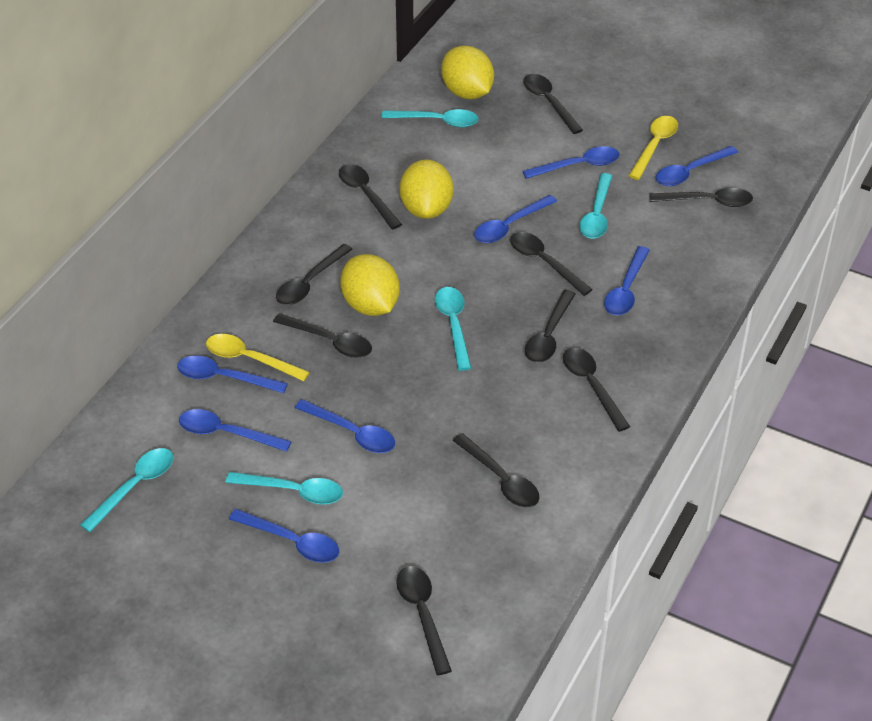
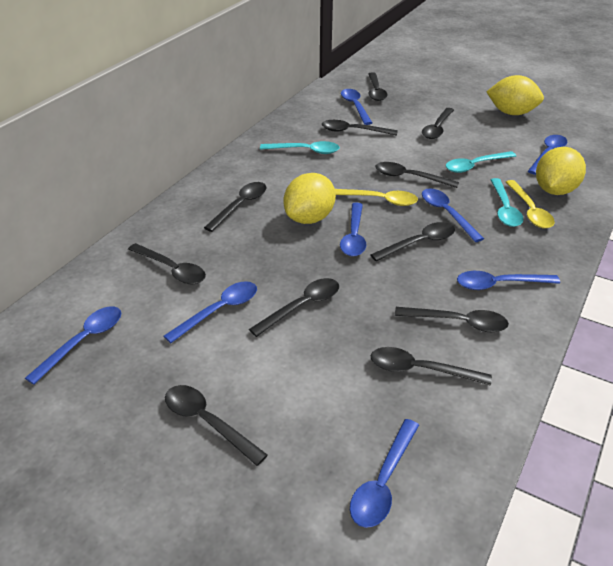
black spoon: [273,313,372,358] [276,244,353,305] [339,164,402,230] [396,566,452,675] [453,433,540,508] [510,232,593,296] [524,74,583,134] [525,290,575,363] [563,347,630,432] [649,188,753,207] = 10 -> [128,243,206,284] [165,385,267,466] [204,182,267,232] [249,278,339,337] [322,120,398,136] [369,72,387,101] [371,222,455,261] [371,347,492,386] [376,162,459,188] [395,307,509,332] [422,108,454,139] = 11
turquoise spoon: [80,448,174,532] [226,472,343,505] [381,109,479,127] [435,287,471,371] [579,173,612,239] = 5 -> [260,141,340,154] [446,151,516,173] [491,178,524,227] = 3

